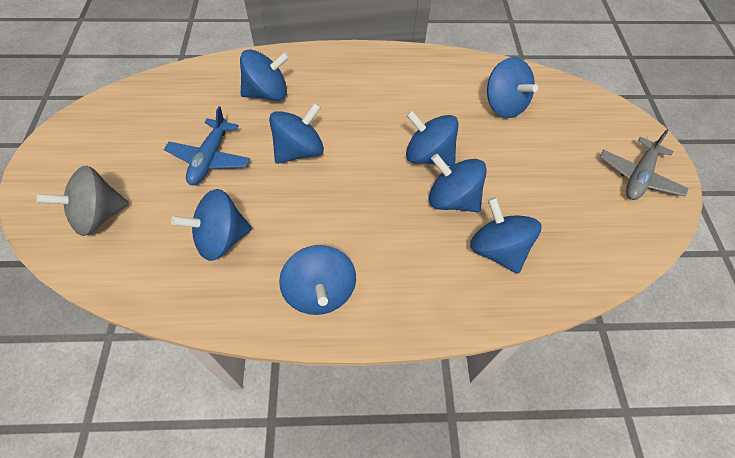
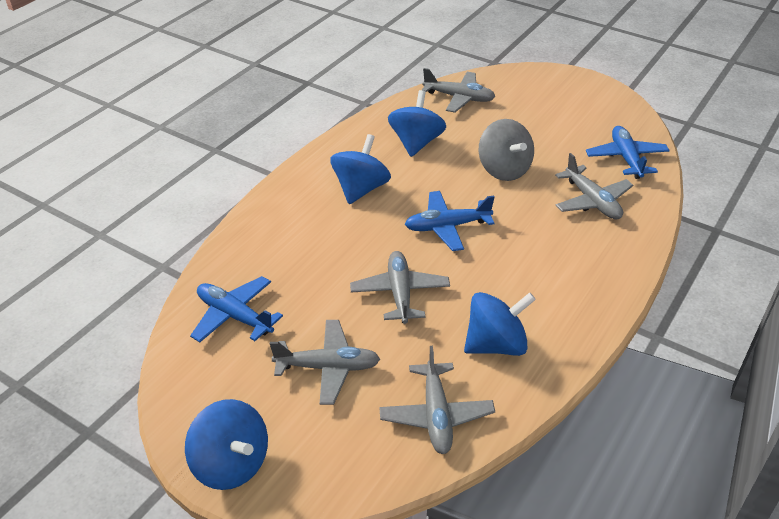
blue plane: [164,106,250,185] = 1 -> [190,276,283,342] [405,191,495,251] [586,126,670,179] = 3
blue spinning top: [171,189,252,261] [240,49,290,101] [269,103,324,164] [279,245,356,315] [406,110,459,166] [429,154,487,212] [470,197,542,274] [487,57,538,118] = 8 -> [185,399,268,490] [330,134,391,204] [388,90,446,157] [464,292,536,356] = 4
grey plane: [600,129,689,200] = 1 -> [270,320,380,405] [350,251,450,324] [379,346,495,454] [422,68,495,113] [555,153,633,220] = 5

